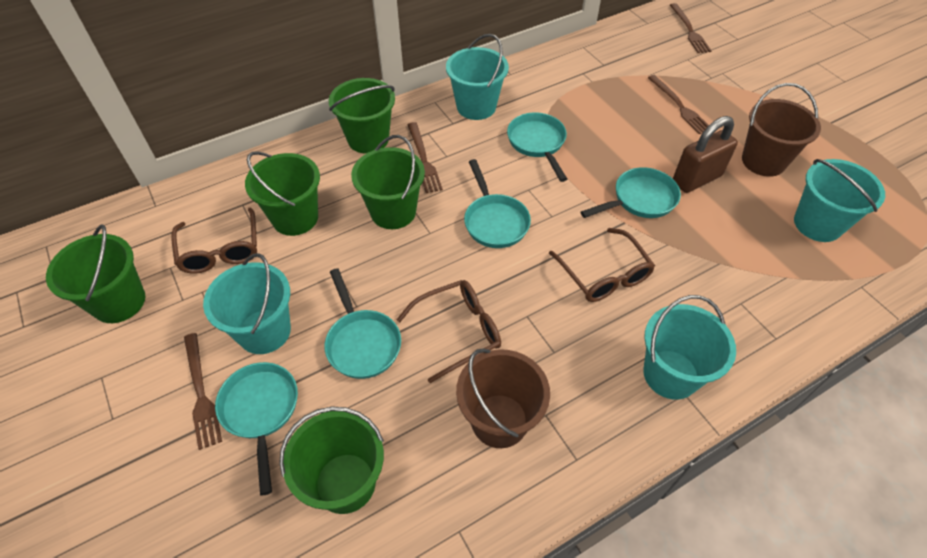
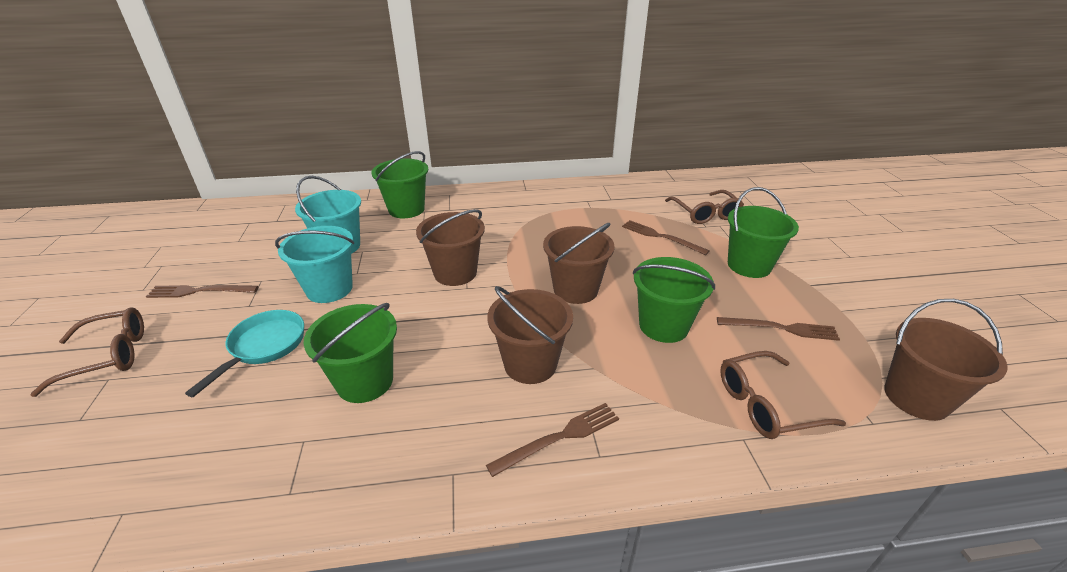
brown bucket: [456,348,550,448] [742,83,821,177] = 2 -> [416,209,485,286] [487,286,573,384] [543,223,615,304] [884,299,1008,421] = 4
brown padlock: [673,116,738,193] = 1 -> none = 0
green bucket: [46,224,145,323] [245,151,320,236] [279,407,384,514] [329,78,395,154] [351,135,425,229] = 5 -> [304,303,397,403] [371,151,428,218] [633,257,715,343] [728,187,799,278] = 4
turquoise bucket: [203,253,291,354] [446,34,509,120] [643,295,736,400] [794,159,885,242] = 4 -> [275,226,354,303] [295,176,361,254] = 2
turquoise pan: [215,362,298,496] [324,268,401,379] [464,159,531,248] [507,112,567,182] [580,167,681,218] = 5 -> [185,310,304,397] = 1

